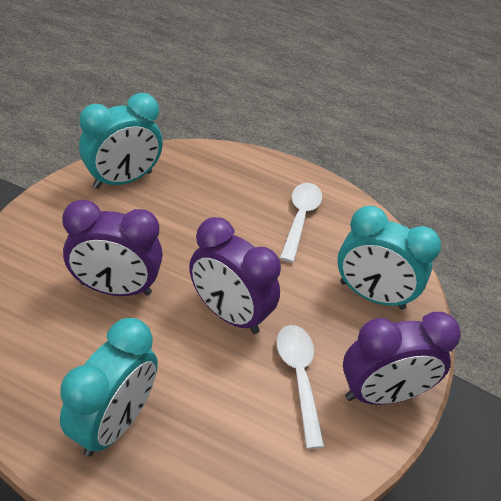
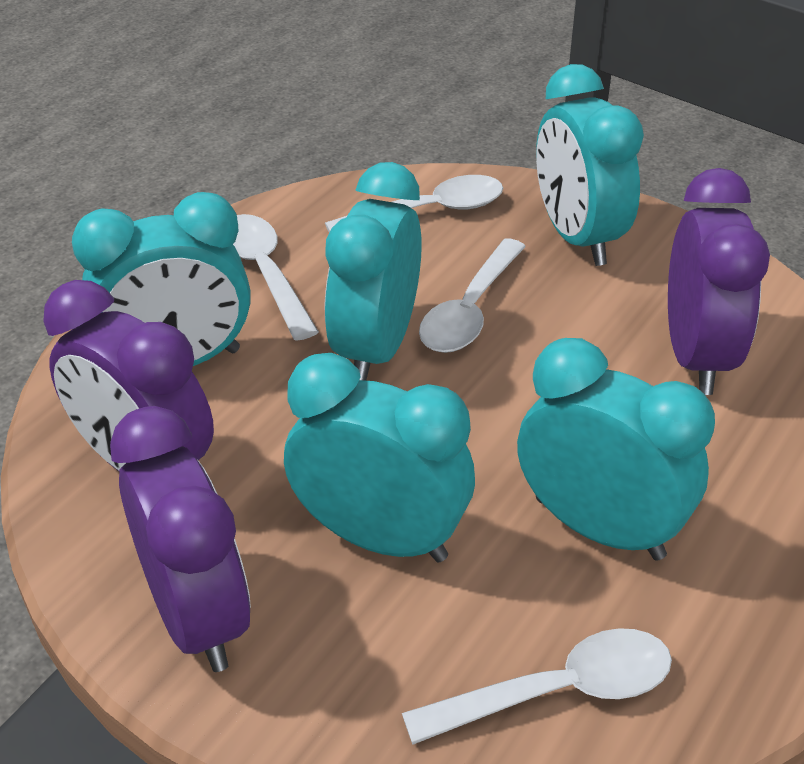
turquoise clock: [60,318,158,457] [79,93,163,189] [338,206,441,310] = 3 -> [72,192,251,366] [284,353,475,562] [325,162,422,381] [517,338,715,561] [536,64,644,266] = 5
white spoon: [276,325,324,449] [280,183,322,263] = 2 -> [233,214,319,341] [325,175,503,232] [402,628,672,745] [419,238,526,353] = 4

